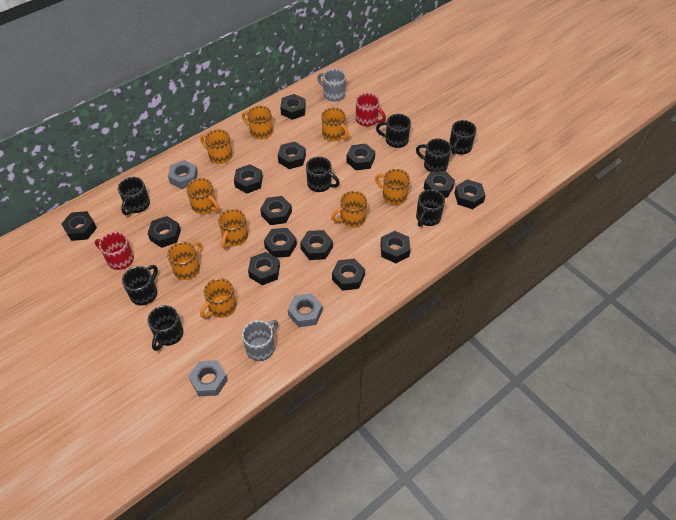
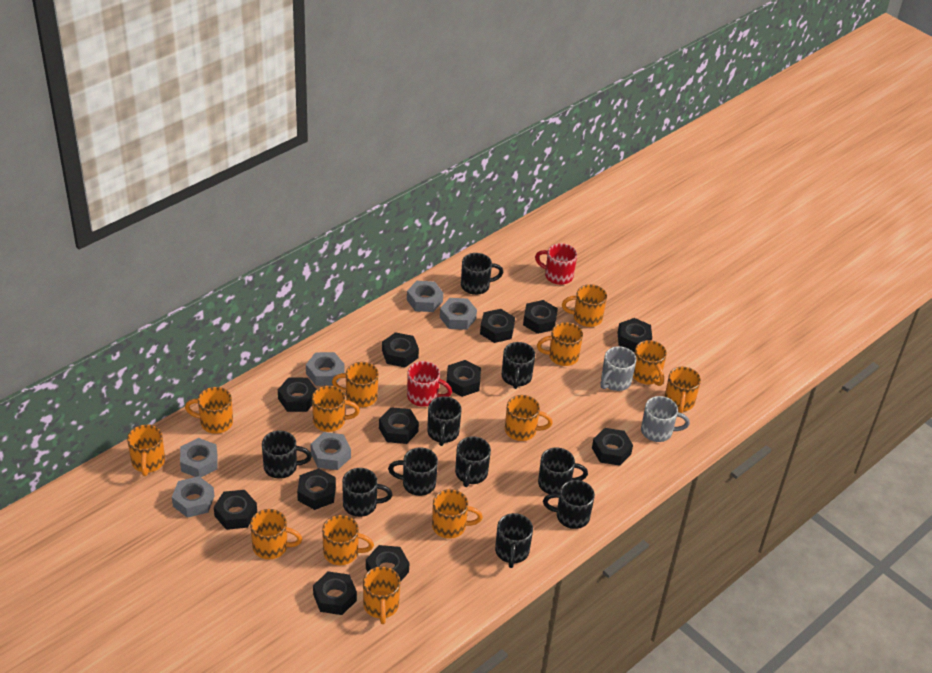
black mug: [118,177,150,215] [122,265,158,305] [148,305,184,351] [306,157,340,192] [376,114,411,148] [416,139,451,172] [416,189,445,227] [449,120,476,154] = 8 -> [262,430,312,479] [342,468,393,517] [388,447,438,496] [427,396,462,446] [455,436,491,487] [461,253,503,295] [495,513,533,568] [502,342,535,389] [538,447,588,494] [543,480,595,529] = 10
black nut: [61,211,97,241] [147,216,181,248] [234,164,263,193] [248,252,280,285] [260,196,292,225] [264,228,297,258] [278,141,306,169] [280,94,306,120] [300,230,333,260] [332,258,365,291] [346,144,375,170] [380,231,410,263] [424,171,455,198] [455,179,486,209] = 14 -> [214,490,257,530] [278,377,316,412] [297,468,336,510] [313,571,357,615] [366,545,409,581] [379,407,419,444] [382,332,419,367] [446,360,481,397] [480,309,515,343] [523,300,558,334] [592,428,633,466] [617,318,652,352] = 12
grey nut: [168,160,198,189] [188,360,228,396] [288,293,323,327] = 3 -> [172,476,214,518] [180,438,217,477] [306,352,345,386] [311,432,351,470] [407,281,443,312] [440,298,477,330] = 6
orange mug: [167,241,202,280] [186,178,220,214] [200,129,233,164] [200,278,236,318] [218,209,248,249] [242,106,273,140] [322,108,350,142] [331,191,367,228] [375,169,410,205] = 9 -> [127,424,165,476] [185,387,233,434] [250,509,302,559] [312,385,360,432] [322,515,374,565] [332,362,378,407] [363,566,401,624] [432,489,483,539] [505,395,553,441] [537,322,583,366] [562,284,607,327] [633,340,667,386] [664,367,701,413] = 13

